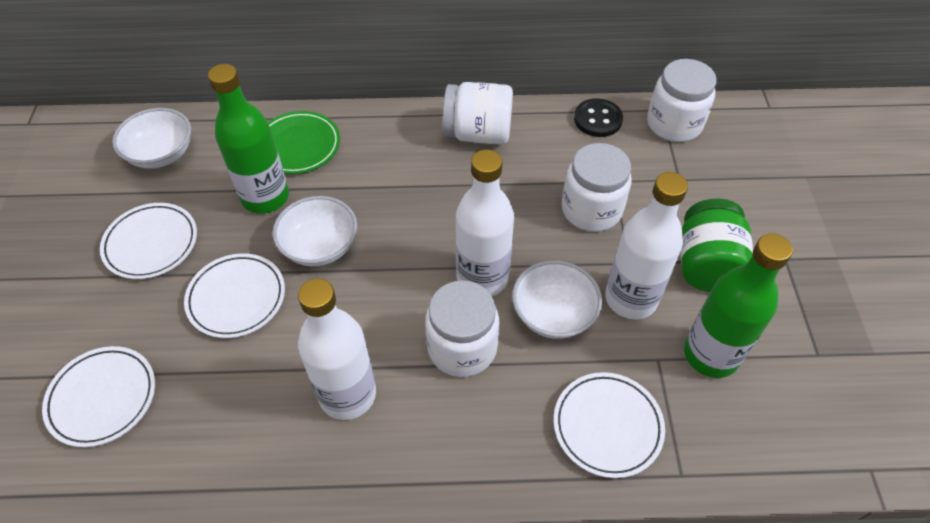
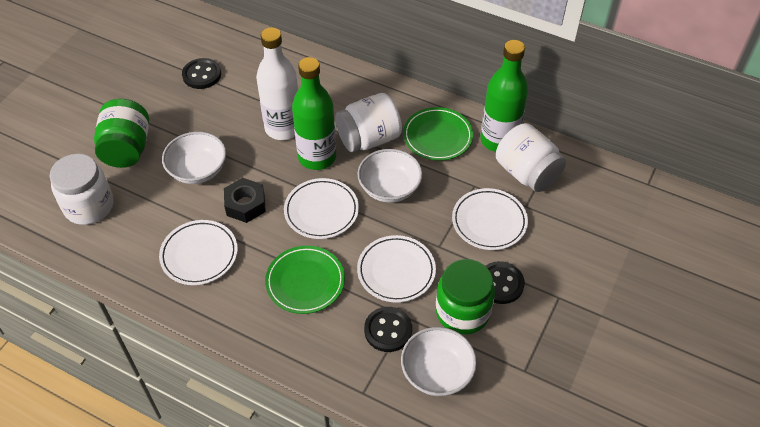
black button: [574,98,623,137] = 1 -> [182,58,221,89] [364,307,412,352] [486,261,525,304] = 3
black nut: none = 0 -> [224,178,266,223] = 1
green jar: [681,198,753,292] = 1 -> [94,99,149,168] [436,259,495,335] = 2
green plate: [268,111,340,174] = 1 -> [265,246,345,314] [403,107,473,161] = 2
white bottle: [298,278,376,420] [455,150,514,296] [605,172,688,319] = 3 -> [256,27,298,140] = 1
white jar: [425,281,499,377] [443,82,513,145] [562,143,631,232] [647,59,716,142] = 4 -> [50,154,113,225] [335,93,402,152] [496,123,566,192] = 3

